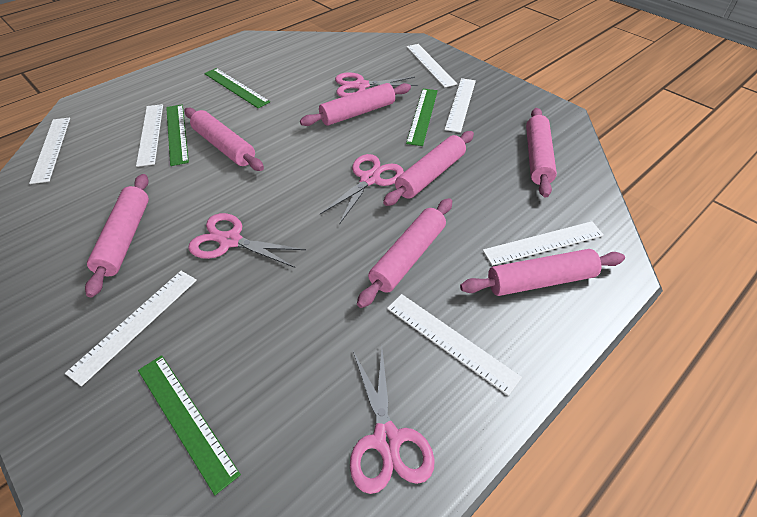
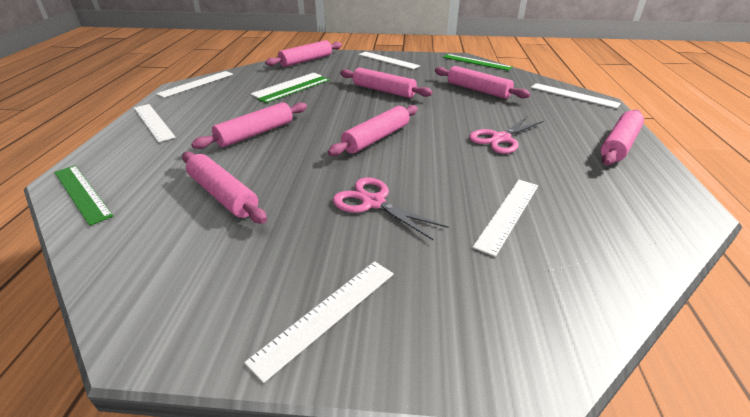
green ruler: [138,355,241,495] [166,104,189,166] [204,68,270,108] [406,89,438,146] = 4 -> [54,165,113,226] [257,76,330,103] [443,54,513,71] = 3
pink scissors: [188,213,306,268] [320,154,404,225] [335,72,418,97] [350,348,435,494] = 4 -> [333,178,448,240] [469,116,544,154] = 2

